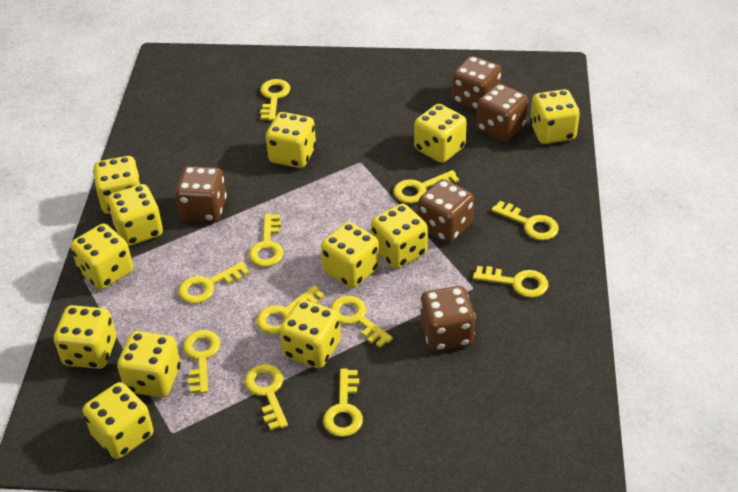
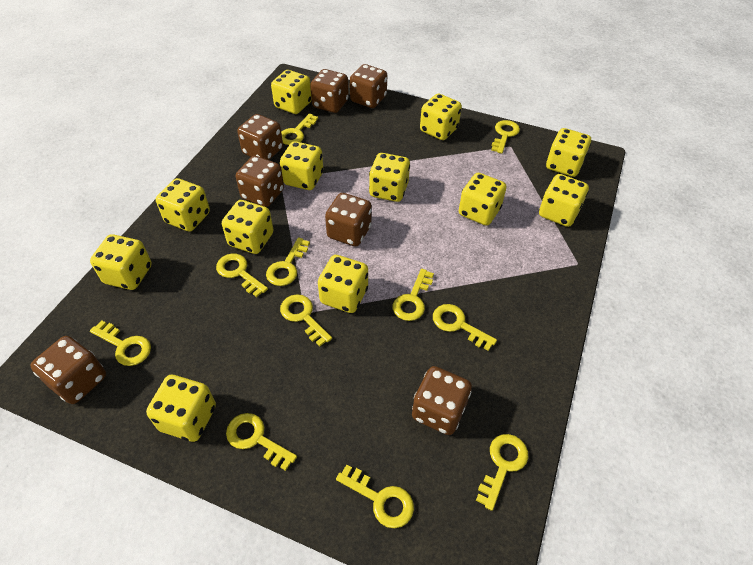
brown dice: [175,166,227,222] [418,179,474,243] [420,286,476,351] [452,56,501,110] [476,84,528,141] = 5 -> [30,336,106,404] [236,156,284,207] [237,114,283,160] [310,69,349,113] [325,193,372,246] [350,64,387,108] [412,366,472,435] = 7

